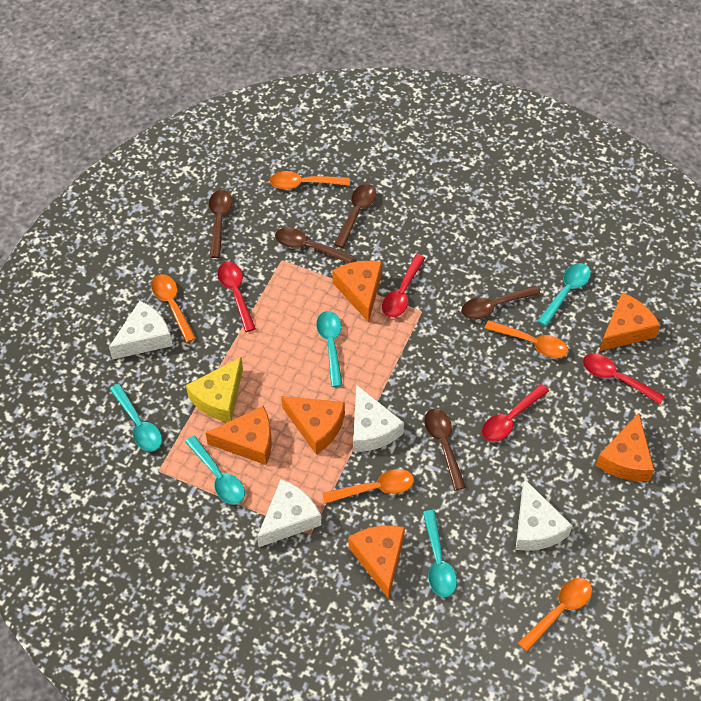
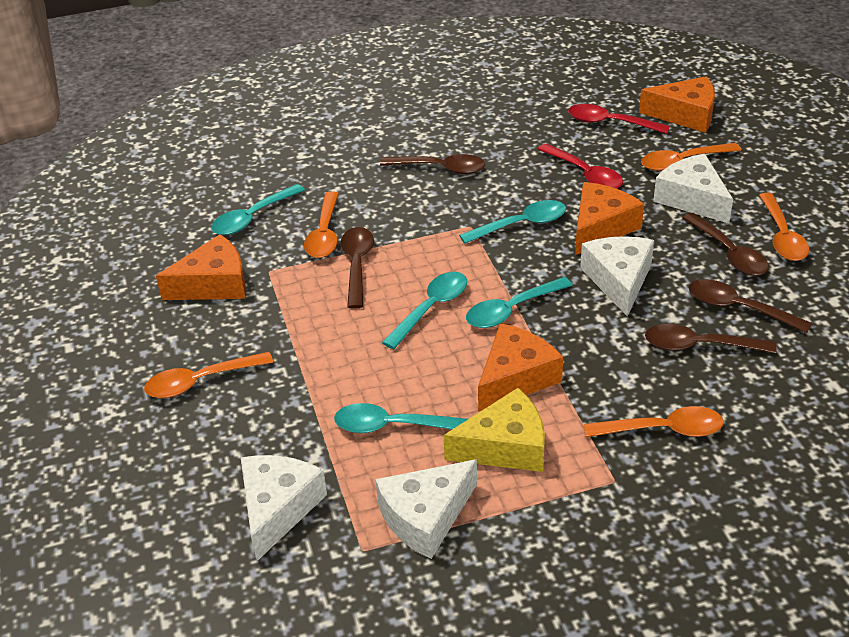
orange cheese: [206,406,272,465] [281,396,345,454] [332,261,382,323] [348,525,405,599] [596,413,654,481] [599,292,661,351] = 6 -> [156,234,246,300] [478,323,563,412] [575,182,644,255] [639,76,715,133] = 4
red spoon: [217,262,256,332] [382,254,425,318] [482,384,549,442] [583,354,665,404] = 4 -> [538,143,623,189] [568,104,670,134] = 2

